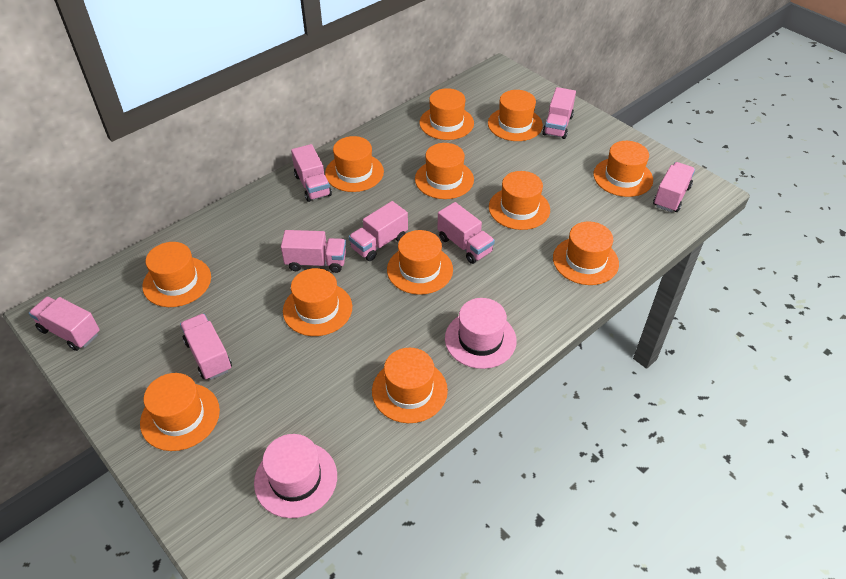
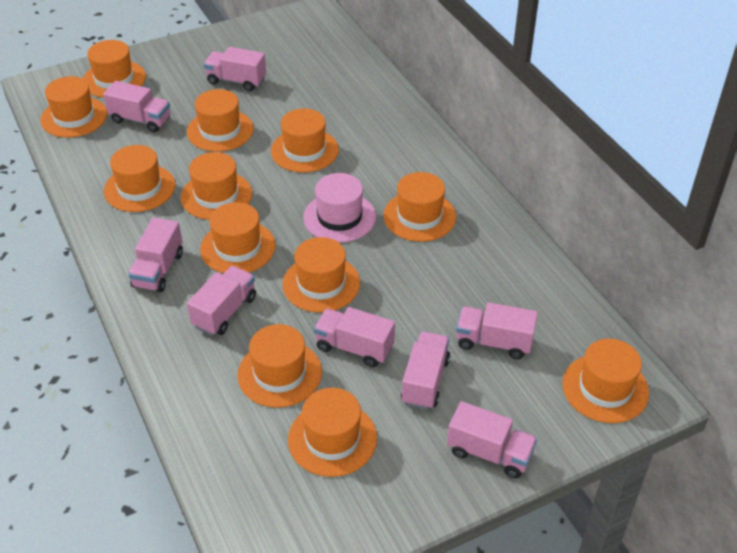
pink hat: [254,434,337,518] [445,298,517,369] = 2 -> [303,173,376,243] = 1

